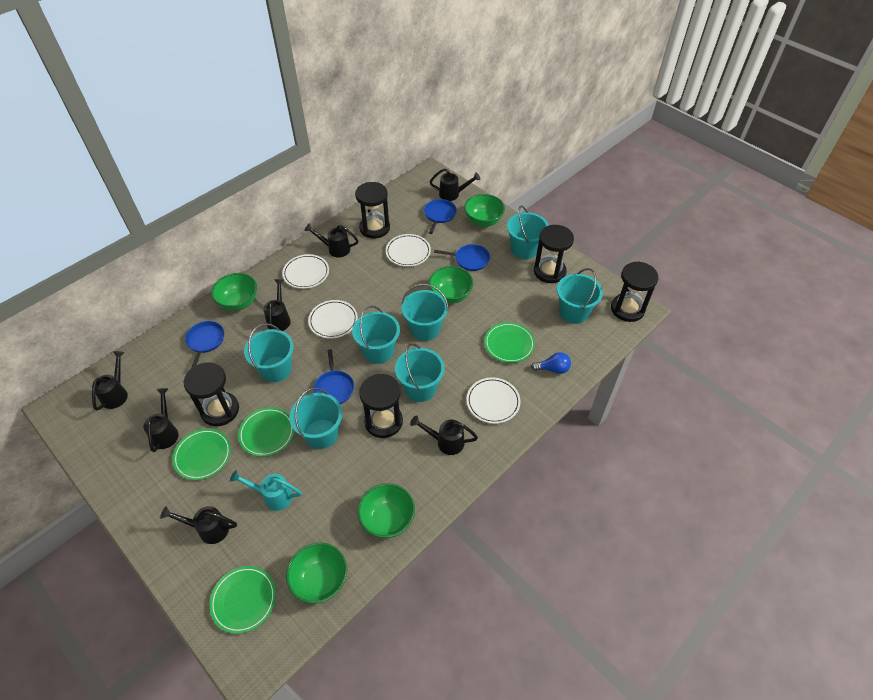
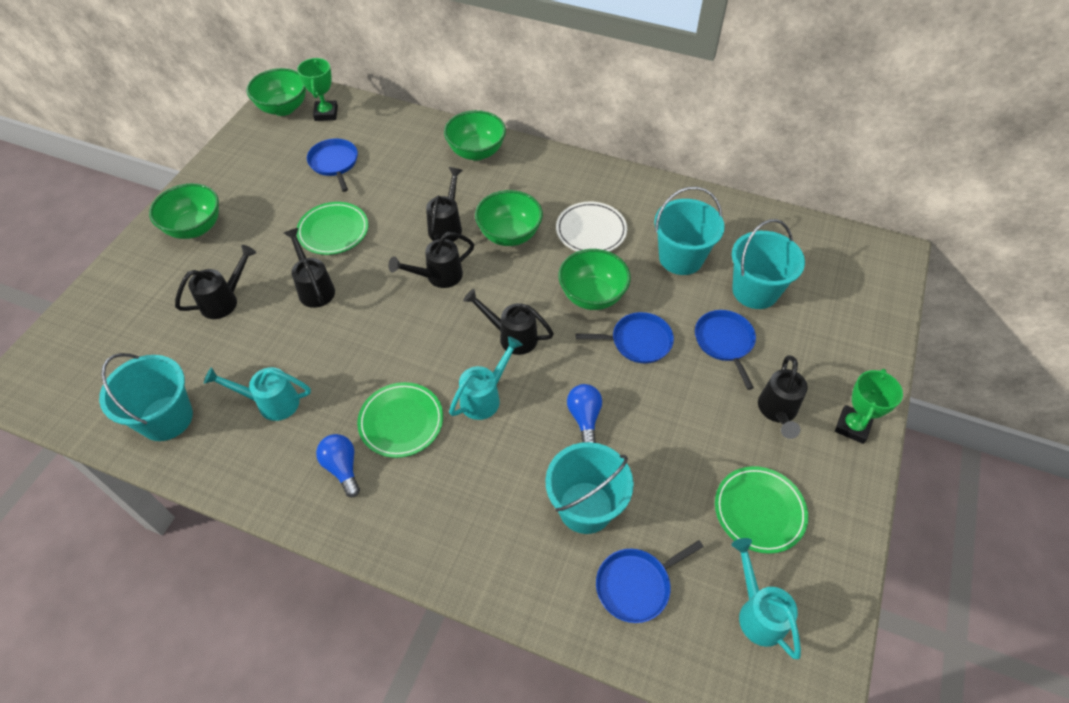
black hourglass: [184,362,239,426] [355,182,390,239] [359,374,403,438] [534,225,574,283] [611,261,658,322] = 5 -> none = 0
black watering can: [92,351,128,410] [143,388,179,452] [160,506,237,544] [263,279,291,331] [304,223,359,258] [410,415,478,455] [430,168,480,201] = 7 -> [175,245,256,319] [284,228,335,308] [388,232,474,288] [426,167,463,242] [463,289,554,355] [758,355,808,439] = 6
blue light bulb: [531,352,571,374] = 1 -> [316,434,360,497] [567,384,602,443] = 2
green plate: [172,429,231,480] [209,566,276,634] [238,407,294,457] [484,322,535,363] = 4 -> [296,202,368,255] [357,382,443,458] [715,466,808,554] = 3
green trophy: none = 0 -> [297,58,338,121] [835,369,903,444] = 2
turquoise bucket: [244,323,294,382] [290,388,342,449] [352,306,400,364] [395,343,445,402] [401,284,448,341] [507,206,549,259] [557,268,603,324] = 7 -> [99,353,193,441] [545,442,634,534] [654,187,725,275] [732,219,805,309] = 4
turquoise watering can: [230,470,302,511] = 1 -> [204,367,311,421] [449,336,523,420] [731,538,801,659] = 3
white plate: [282,254,329,289] [308,300,358,339] [386,234,431,267] [467,378,521,424] = 4 -> [556,202,627,251] = 1

